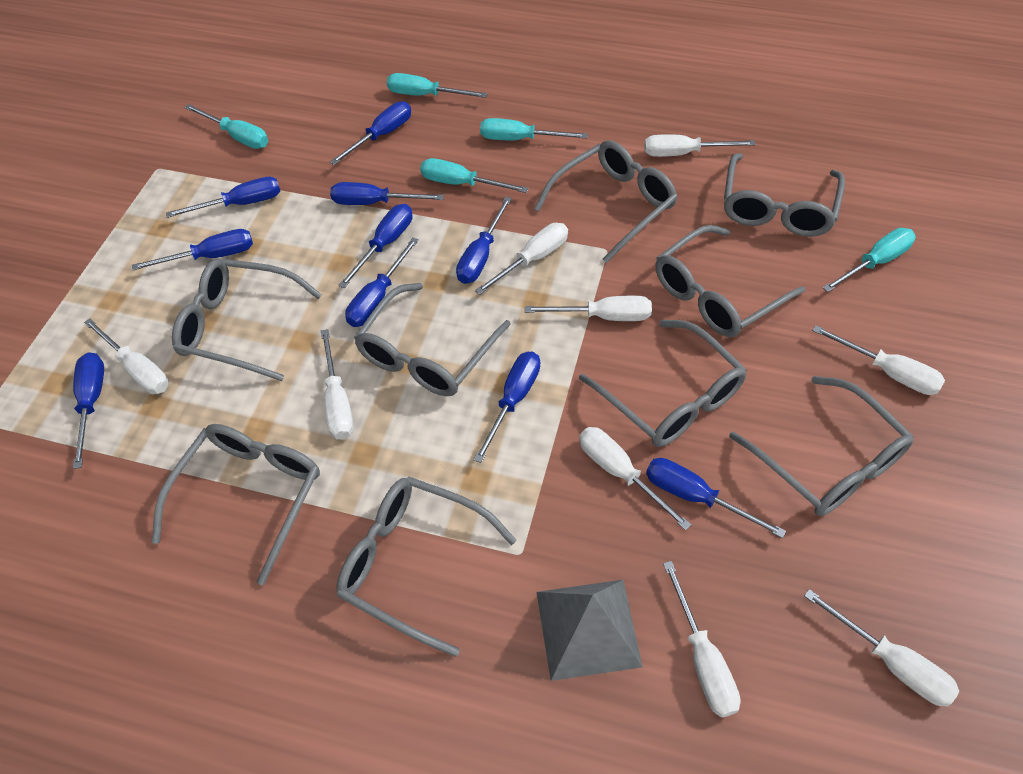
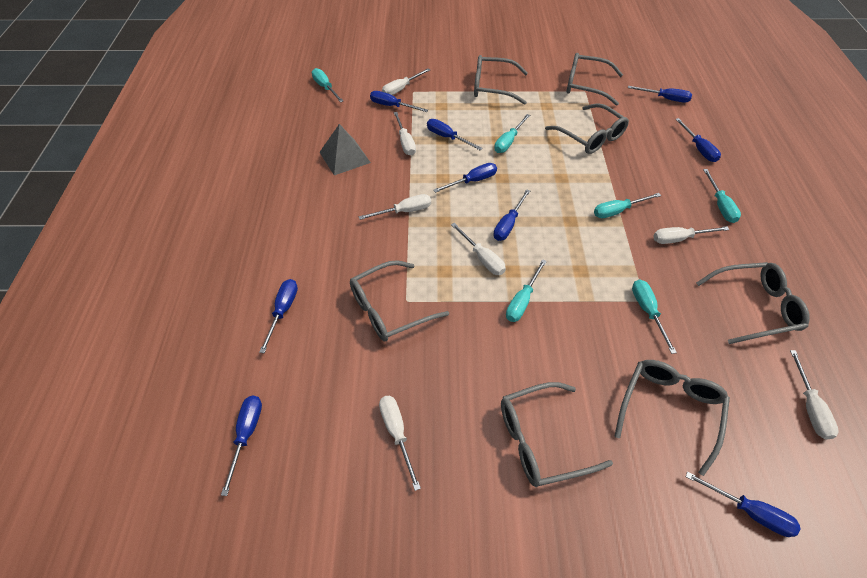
blue screwdriver: [73,352,104,469] [132,229,253,270] [166,177,280,218] [330,101,411,165] [330,182,444,205] [338,204,412,288] [345,238,419,327] [456,197,512,284] [474,352,540,463] [646,458,786,538] = 10 -> [221,395,262,496] [259,279,298,353] [370,91,428,112] [427,119,483,150] [433,163,497,193] [494,189,530,241] [628,86,692,103] [675,118,721,162] [686,471,800,537] = 9
grey glasses: [152,424,320,585] [172,259,322,381] [336,477,517,657] [354,283,511,396] [534,140,678,263] [579,320,747,447] [656,225,805,337] [724,153,845,237] [729,376,914,516] = 9 -> [350,260,449,342] [474,55,528,105] [501,382,613,487] [545,103,629,154] [566,53,623,106] [614,360,730,476] [696,262,810,344] = 7
turquoise screwdriver: [184,104,268,149] [387,73,487,98] [420,158,529,193] [480,118,588,140] [823,228,915,292] = 5 -> [312,68,343,102] [494,114,530,153] [506,259,547,322] [594,193,661,218] [632,279,677,354] [703,169,741,223] = 6
white screwdriver: [84,318,169,394] [321,329,354,440] [475,223,568,295] [525,296,652,321] [579,427,691,531] [644,134,756,157] [663,561,741,718] [804,589,959,706] [812,325,945,395] = 9 -> [358,194,431,220] [379,396,421,491] [382,68,430,95] [394,112,416,156] [451,223,506,275] [653,226,730,244] [790,350,839,440] = 7

